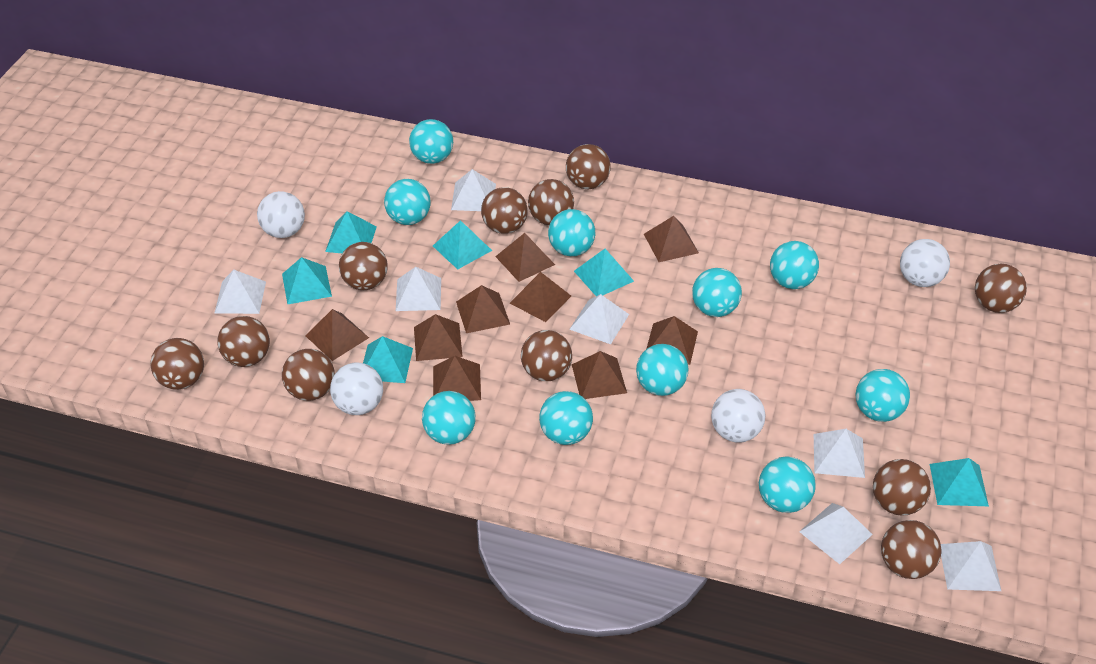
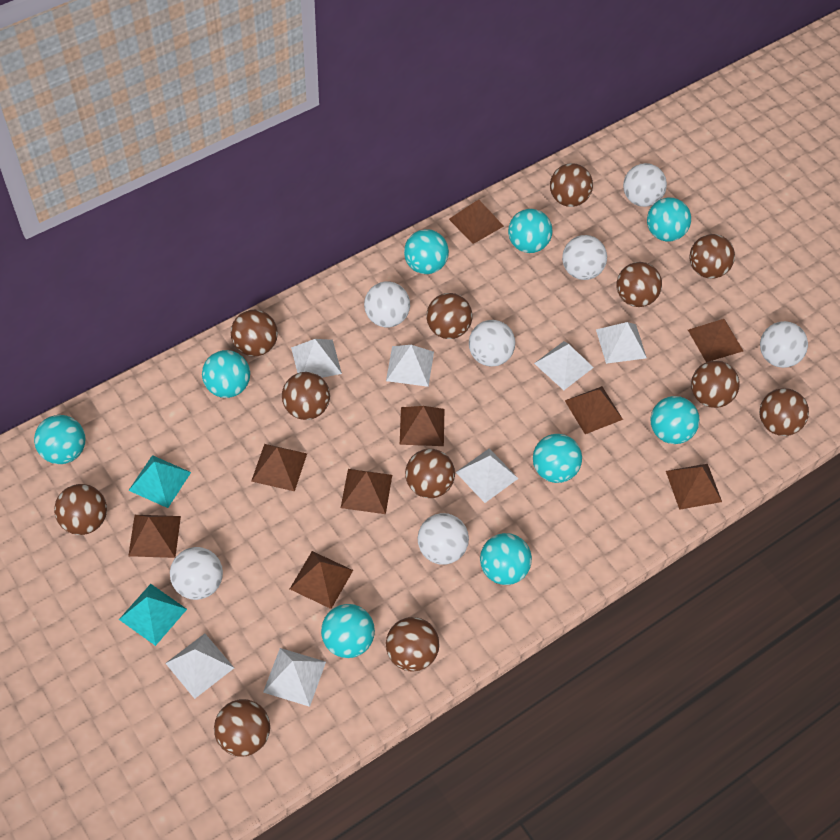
brown ball: [150,338,204,390] [218,316,270,367] [282,349,335,401] [339,242,388,290] [481,187,528,234] [521,330,572,381] [528,179,574,225] [566,144,611,189] [873,459,931,516] [881,520,942,579] [975,264,1027,313] = 11 -> [54,484,107,535] [214,699,270,757] [231,310,278,356] [282,372,330,420] [386,617,439,671] [405,449,455,498] [426,293,472,339] [550,163,593,207] [617,262,662,307] [690,234,735,279] [691,361,740,408] [759,388,809,436] = 12
turquoise ball: [384,179,431,225] [409,119,453,164] [422,391,476,445] [539,391,593,445] [548,209,595,256] [636,344,689,396] [692,268,742,317] [759,457,816,513] [770,241,819,289] [855,369,910,422] = 10 -> [34,415,85,464] [202,350,250,398] [321,604,375,658] [404,229,449,274] [480,533,532,585] [508,209,552,253] [533,434,582,483] [647,197,691,241] [650,396,700,444] = 9
turquoise pyramid: [282,257,332,305] [325,211,377,253] [363,336,413,383] [433,220,492,269] [574,249,634,296] [930,458,989,506] = 6 -> [119,584,187,646] [128,455,191,508] = 2
white ball: [257,191,305,238] [330,362,383,415] [711,389,765,443] [900,239,950,287] = 4 -> [170,547,223,600] [364,281,410,327] [418,513,469,565] [469,320,515,367] [562,235,607,280] [623,163,667,207] [760,321,808,368] = 7

